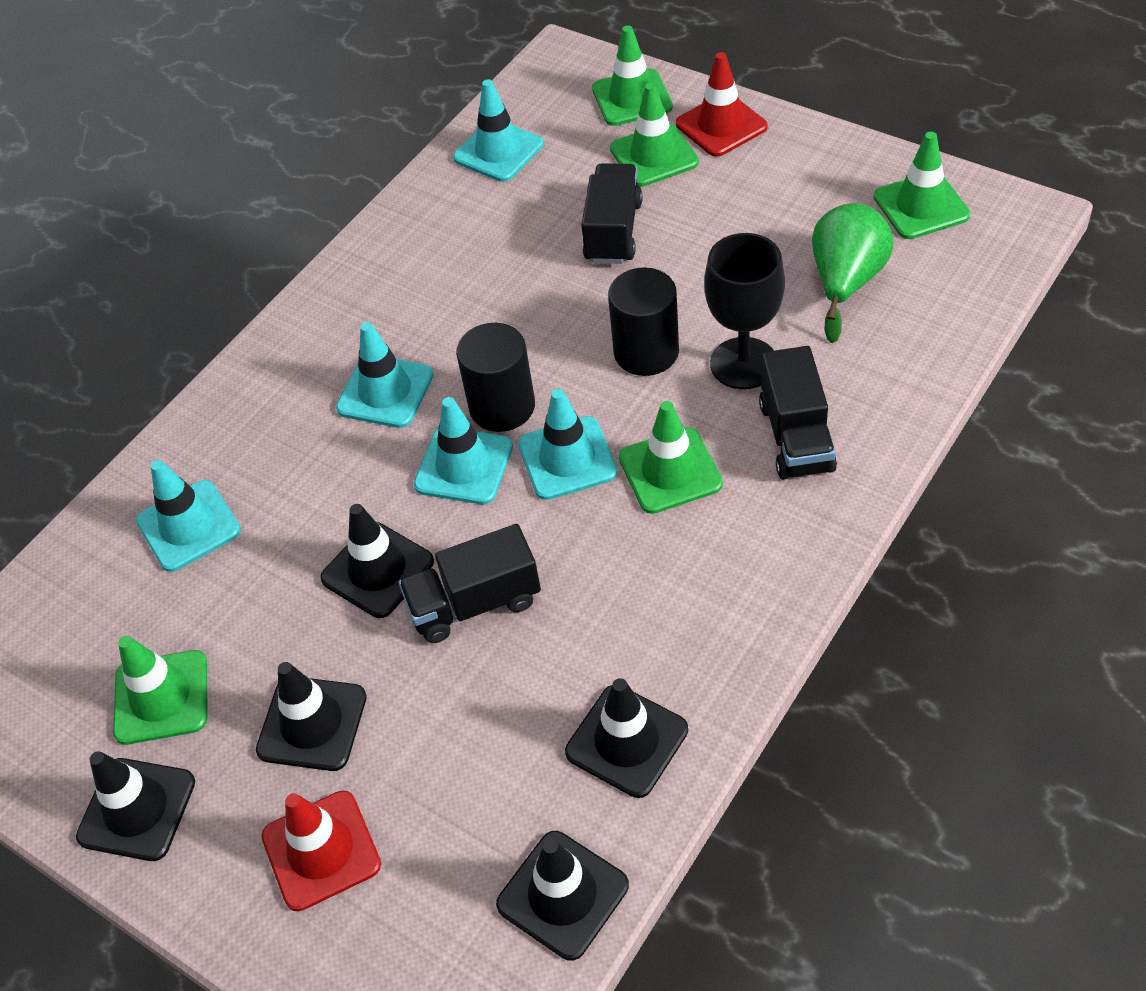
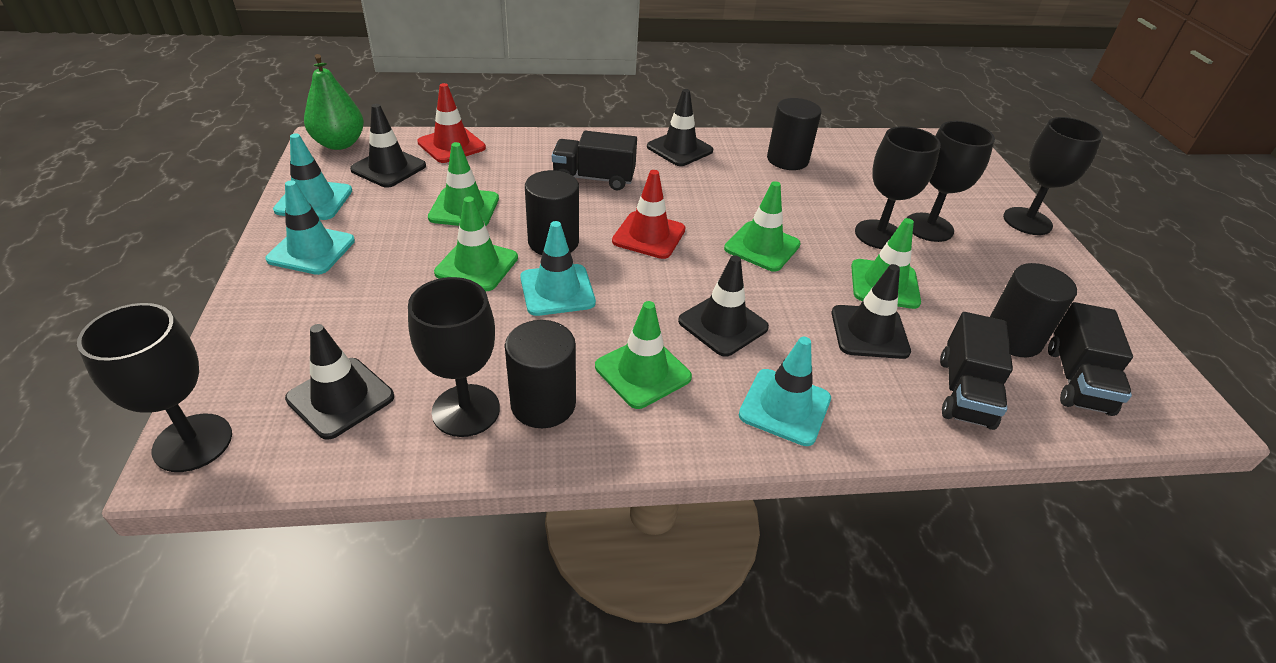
black cylinder: [456,323,535,432] [608,267,679,376] = 2 -> [505,320,576,428] [525,170,579,255] [767,98,821,170] [990,263,1077,357] = 4
black goblet: [704,233,785,389] = 1 -> [77,303,232,472] [408,277,500,437] [855,126,941,249] [907,121,995,242] [1003,117,1103,235] = 5
turquoise traffic cone: [136,460,241,572] [336,322,434,428] [414,397,513,504] [453,79,544,182] [518,389,617,500] = 5 -> [266,180,355,275] [273,133,352,220] [520,221,596,316] [739,337,831,446] = 4

